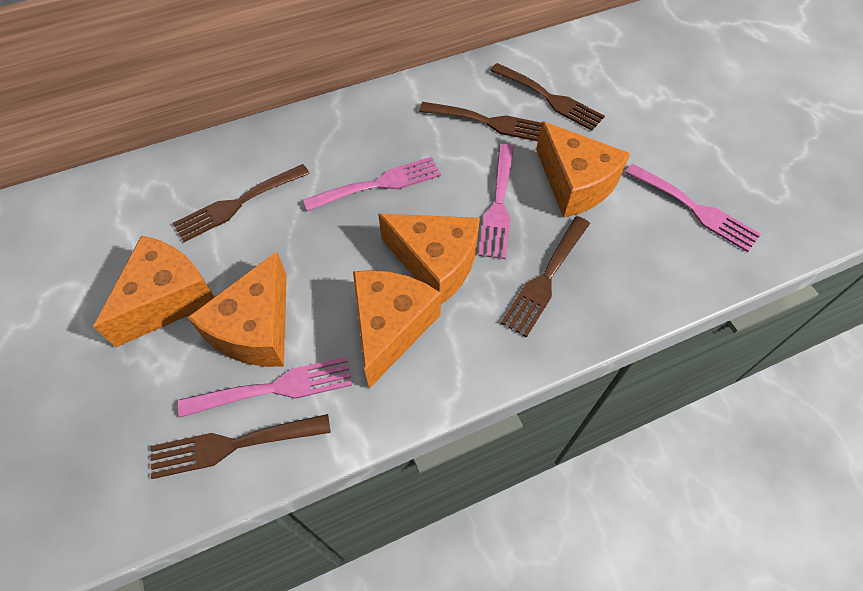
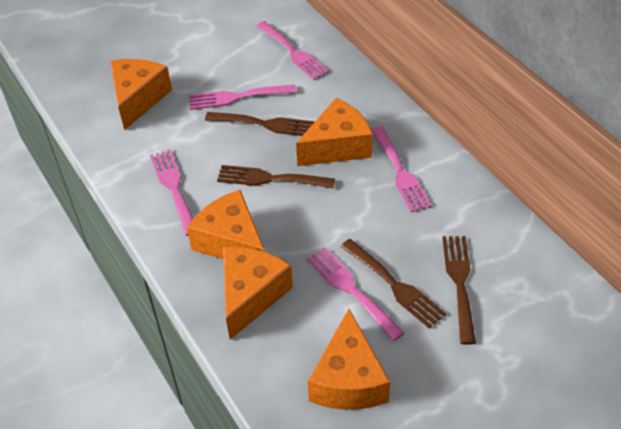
brown fork: [151,414,331,479] [173,164,310,242] [419,102,542,141] [490,63,605,131] [501,216,590,338] = 5 -> [205,112,315,136] [217,165,335,188] [341,239,446,329] [442,236,476,345] = 4
pink fork: [178,357,352,418] [303,157,441,211] [478,144,514,259] [625,163,761,252] = 4 -> [150,149,193,236] [189,85,297,110] [257,21,329,80] [307,247,404,341] [371,126,432,212] = 5

